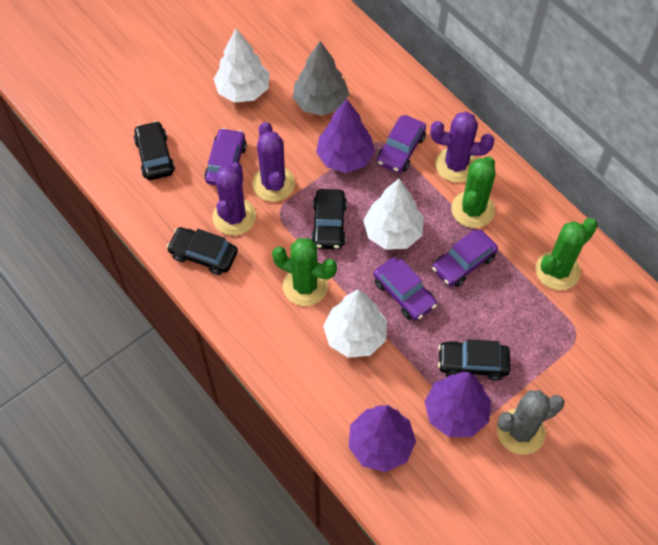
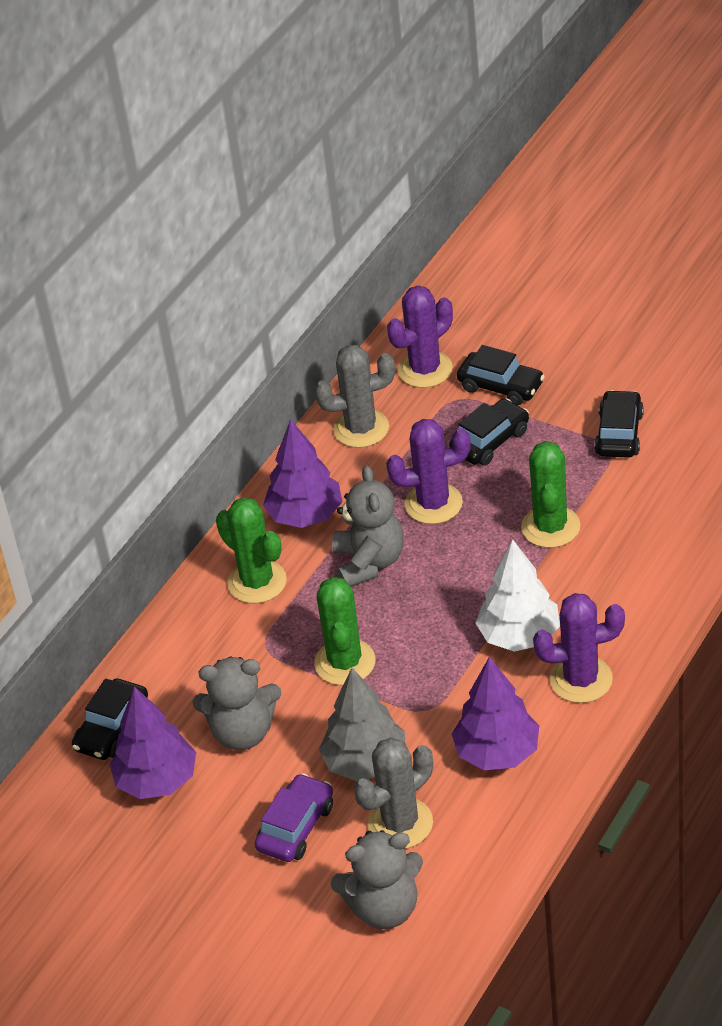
grey cactus: [497,390,565,455] = 1 -> [314,345,395,448] [354,737,433,849] = 2
grey teddy bear: none = 0 -> [193,656,282,750] [331,830,423,929] [332,466,404,587] = 3
purple car: [205,128,247,185] [373,257,437,321] [377,115,426,173] [432,230,498,287] = 4 -> [254,773,333,862] = 1
white tree: [214,28,270,103] [323,289,387,358] [363,179,424,250] = 3 -> [476,539,560,652] = 1

